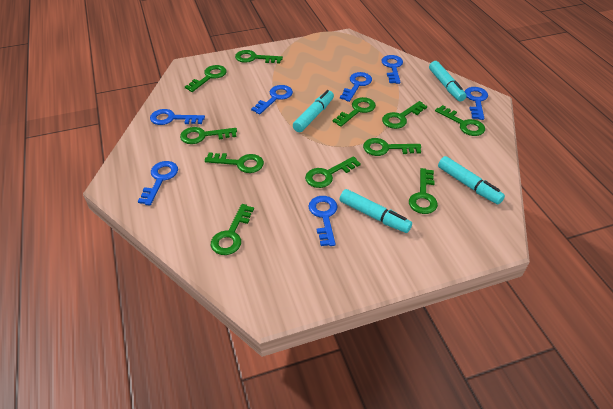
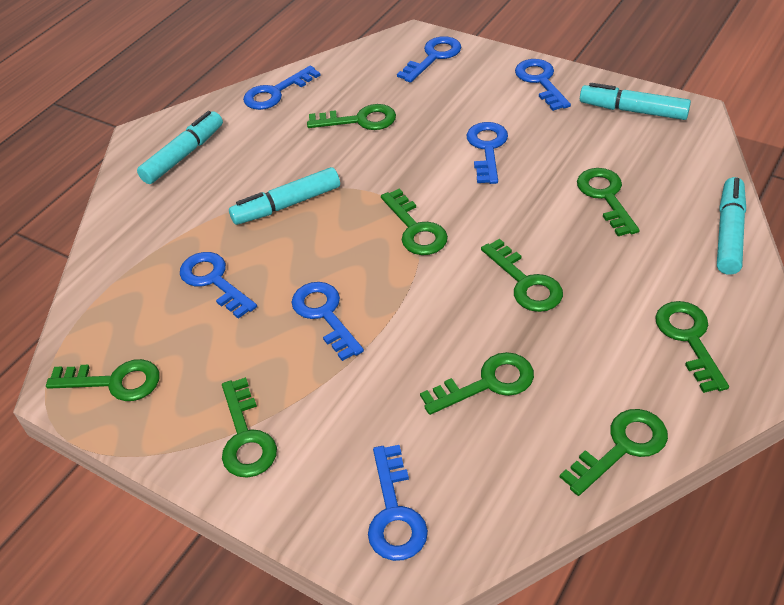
green key: [180,127,237,144] [185,65,227,92] [204,152,264,173] [211,204,254,255] [235,50,283,63] [305,156,361,188] [333,97,376,127] [363,138,421,156] [382,101,427,129] [409,168,438,214] [435,105,485,136] = 11 -> [46,359,159,401] [222,377,277,478] [307,104,396,130] [381,189,448,255] [420,352,534,415] [481,239,563,312] [560,409,668,496] [577,168,640,236] [655,301,729,393] = 9

